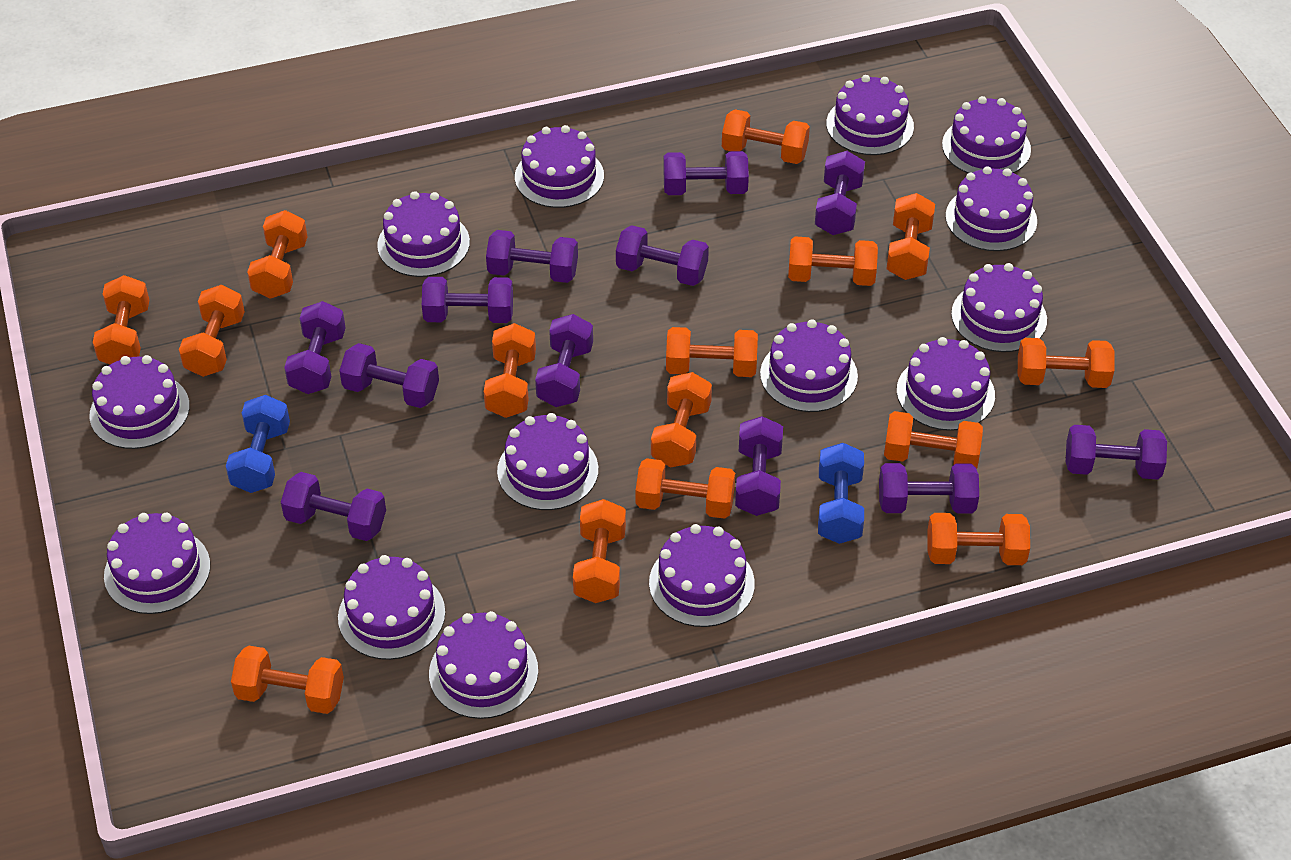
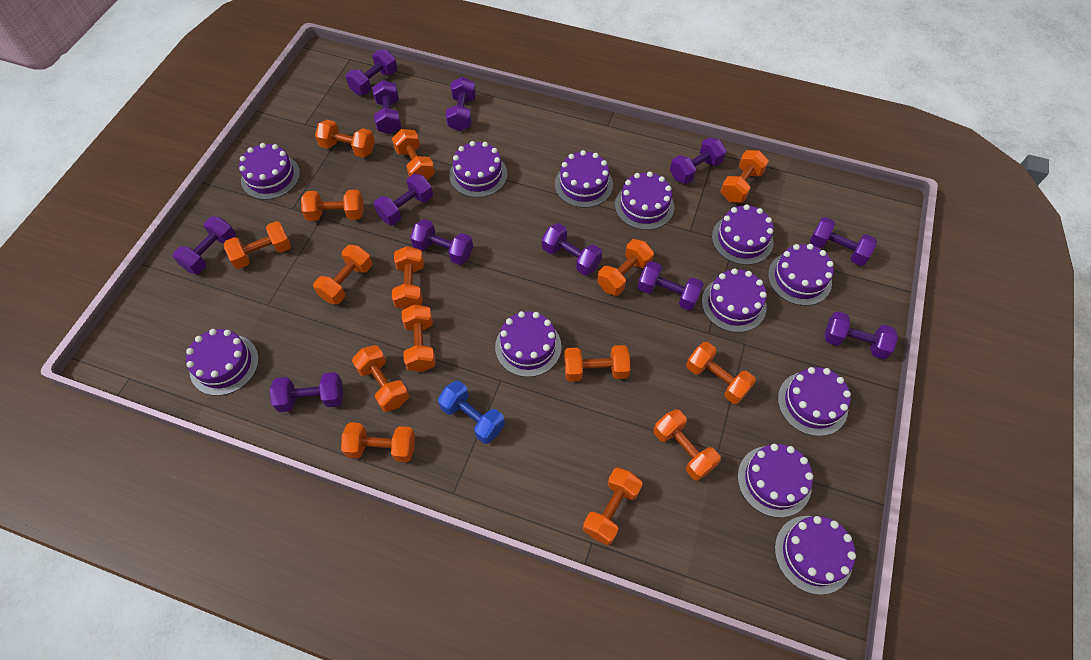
blue dumbbell: [226,395,290,493] [818,443,864,544] = 2 -> [438,380,505,444] = 1
purple cake: [89,355,190,449] [104,512,210,614] [338,555,445,660] [377,191,470,277] [429,611,538,719] [497,413,598,510] [515,125,604,208] [649,524,755,627] [760,319,858,412] [826,75,914,155] [897,337,995,431] [942,96,1031,173] [946,166,1037,251] [951,263,1047,352] = 14 -> [186,329,259,396] [239,143,300,200] [450,141,507,198] [495,311,562,377] [555,150,613,208] [615,172,674,230] [702,268,767,332] [712,204,774,265] [738,444,813,518] [768,244,834,306] [775,516,856,595] [778,367,851,436] = 12

